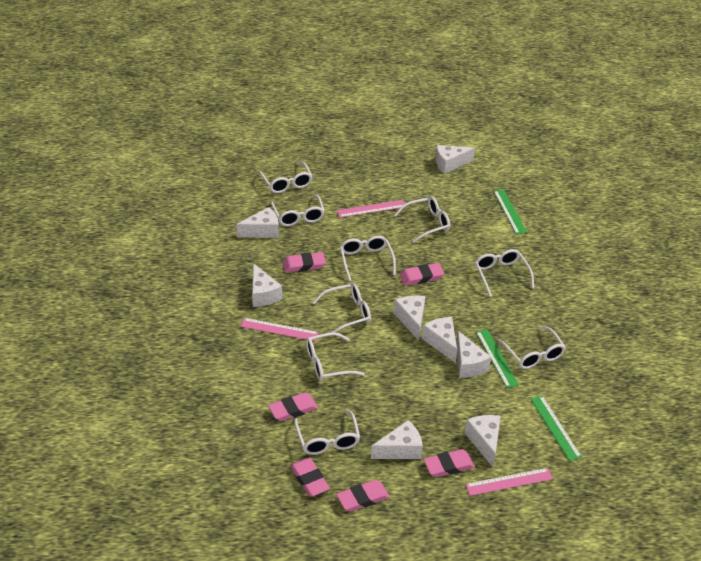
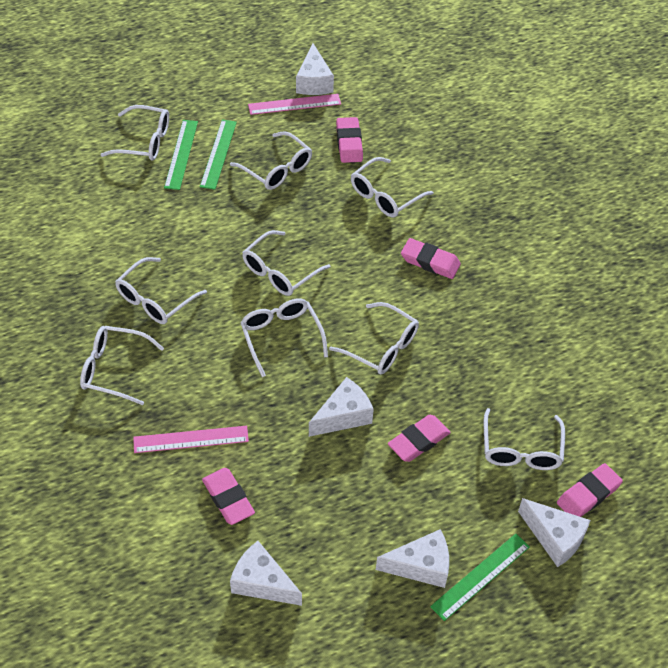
pink eraser: [268,393,318,421] [283,252,326,272] [290,458,330,497] [336,480,390,512] [400,263,444,286] [424,449,475,477] = 6 -> [202,468,255,525] [336,117,363,163] [388,415,451,462] [401,238,461,279] [557,463,623,517] = 5
pink ruler: [240,318,319,341] [337,200,404,218] [465,468,553,496] = 3 -> [133,426,249,453] [248,94,341,115] = 2
white cheese: [236,207,279,238] [252,263,282,307] [371,420,423,459] [394,296,425,341] [422,317,457,363] [435,145,475,174] [456,331,491,378] [465,415,501,467] = 8 -> [230,541,302,606] [296,43,334,95] [309,377,374,437] [376,529,449,588] [518,498,591,567] = 5

